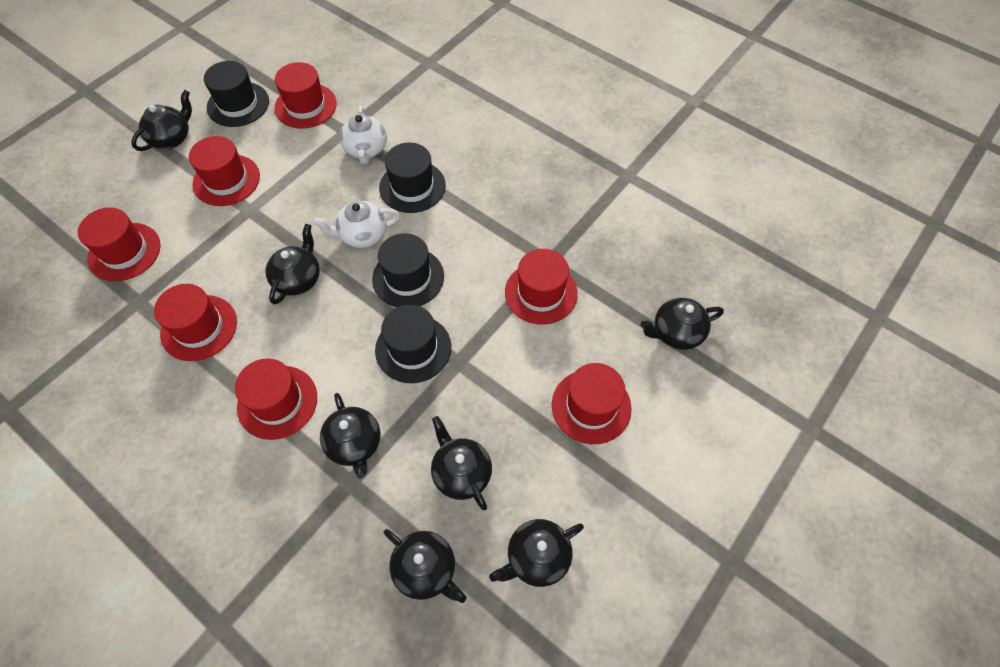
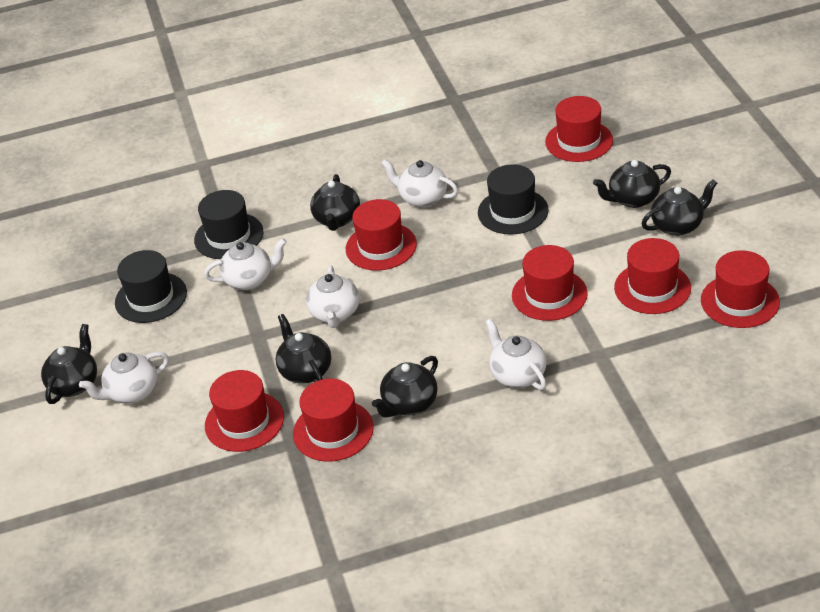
black hat: [204,61,269,127] [372,233,444,307] [375,305,451,383] [379,142,446,213] = 4 -> [115,250,187,323] [194,190,263,259] [478,164,549,235] = 3
black teapot: [131,90,192,151] [266,224,320,305] [320,393,380,479] [384,529,467,603] [431,416,492,510] [489,519,584,587] [641,298,724,350] = 7 -> [41,324,97,404] [276,314,331,384] [310,174,360,231] [372,356,438,418] [593,160,671,208] [642,179,717,236] = 6
white teapot: [312,201,400,248] [340,106,387,164] = 2 -> [79,352,169,404] [204,238,287,290] [306,265,359,328] [381,159,458,207] [485,319,547,390] = 5

